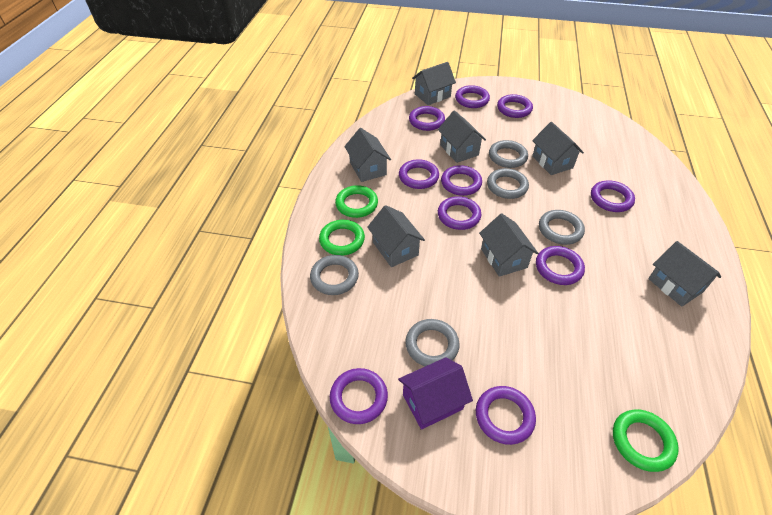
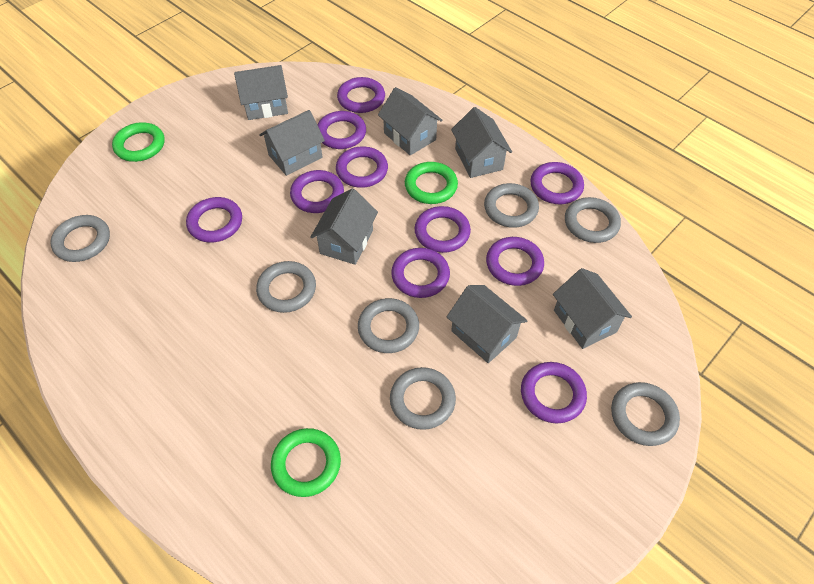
grey ring: [310,255,359,295] [405,319,460,366] [487,168,529,199] [489,140,528,168] [539,210,585,245] = 5 -> [51,215,110,262] [256,261,316,313] [358,298,419,353] [390,367,456,430] [484,183,539,228] [565,197,621,243] [611,382,680,446] = 7
purple house: [398,357,473,430] = 1 -> none = 0

